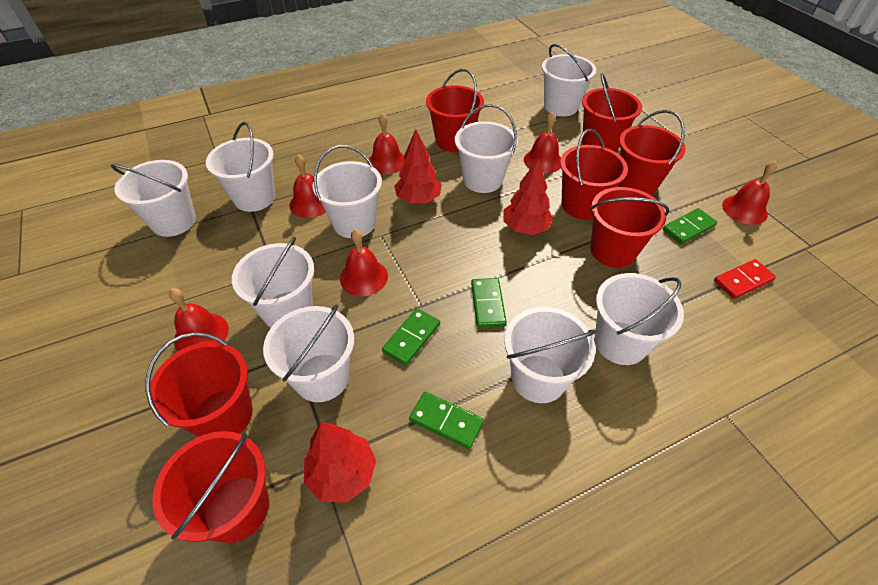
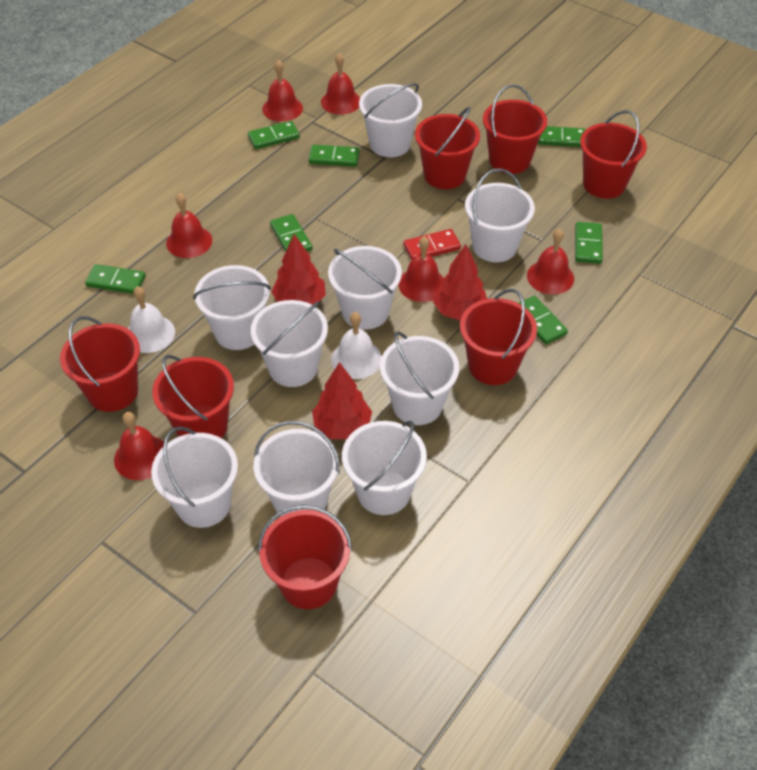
green domino: [382,308,440,366] [409,392,484,449] [471,278,507,328] [663,208,717,244] = 4 -> [85,264,146,294] [248,121,300,149] [270,214,313,252] [309,145,360,167] [518,296,568,344] [538,126,586,147] [575,222,603,264] = 7
white bell: none = 0 -> [128,286,175,353] [331,312,381,379] = 2

